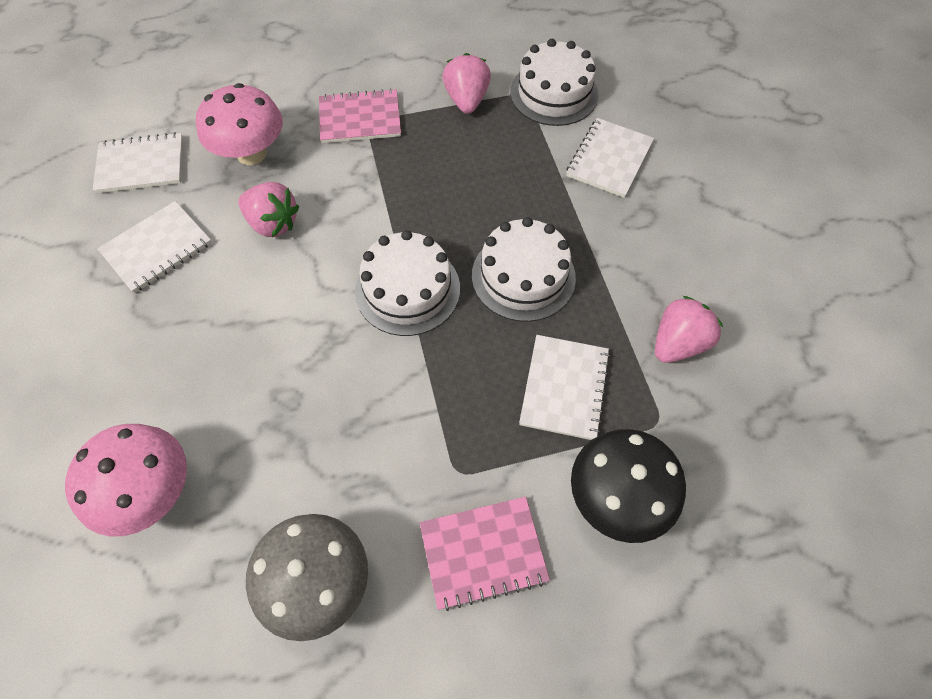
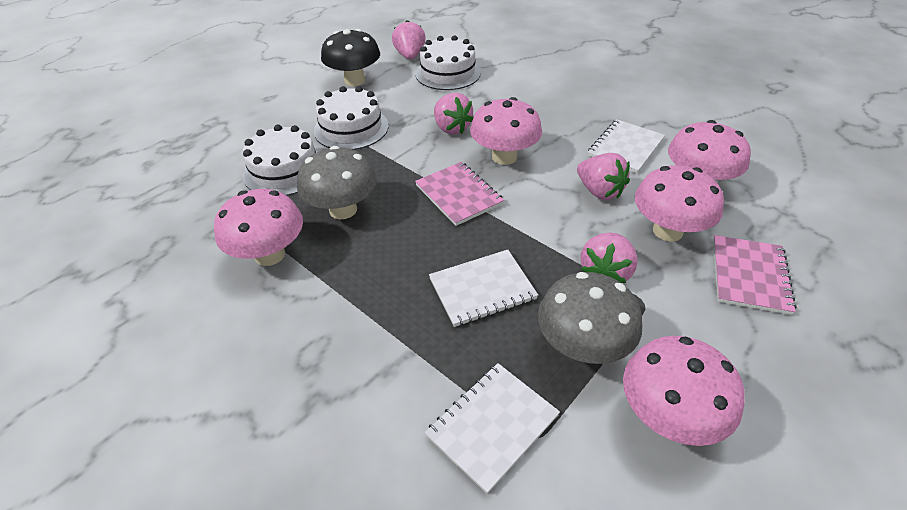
grey mushroom: [246,514,368,641] = 1 -> [297,146,377,219] [538,272,642,364] = 2
pink mushroom: [65,424,187,537] [196,83,283,165] = 2 -> [214,189,303,266] [470,97,542,165] [623,336,745,446] [635,165,724,242] [668,120,751,180] = 5
pink strawberry: [238,182,299,237] [443,53,491,114] [655,296,723,363] = 3 -> [392,20,426,60] [434,93,473,135] [577,153,630,200] [580,233,638,283] = 4
white notebook: [93,132,183,193] [97,201,212,293] [519,335,610,440] [566,118,654,198] = 4 -> [425,363,560,494] [429,250,538,327] [588,119,665,173] = 3

